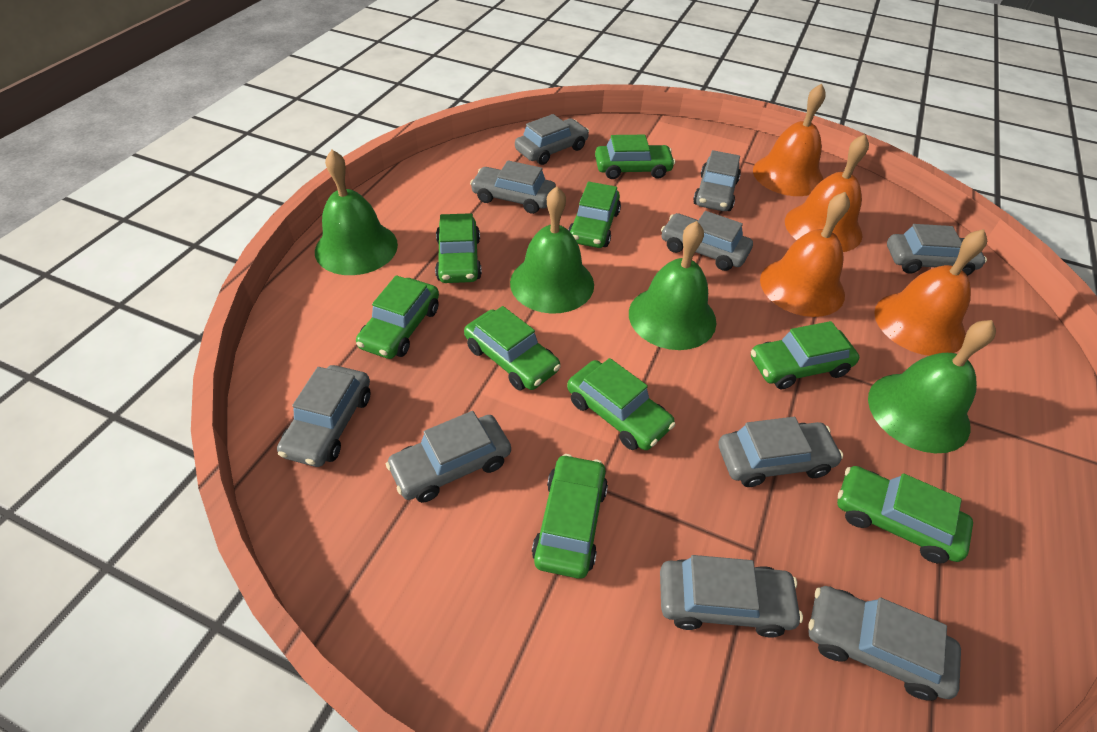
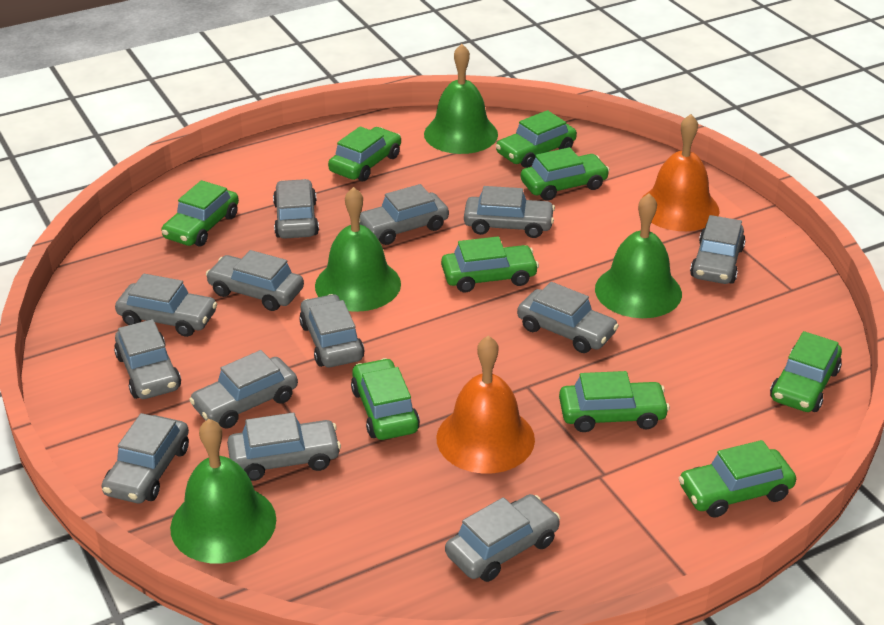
grey car: [277,365,371,467] [386,411,511,503] [470,160,556,214] [515,114,589,165] [660,555,803,638] [661,211,753,271] [693,150,741,211] [718,417,843,487] [808,586,961,701] [887,224,987,276] = 10 -> [102,413,189,503] [114,319,181,399] [115,274,217,337] [189,350,298,429] [206,250,304,311] [227,412,341,481] [273,179,319,239] [299,294,365,367] [359,184,449,245] [445,494,560,582] [464,186,555,238] [517,282,619,353] [690,215,746,284] = 13
orange bell: [753,83,826,196] [760,192,850,317] [785,134,869,252] [874,229,987,356] = 4 -> [436,336,535,474] [641,114,720,231] = 2

